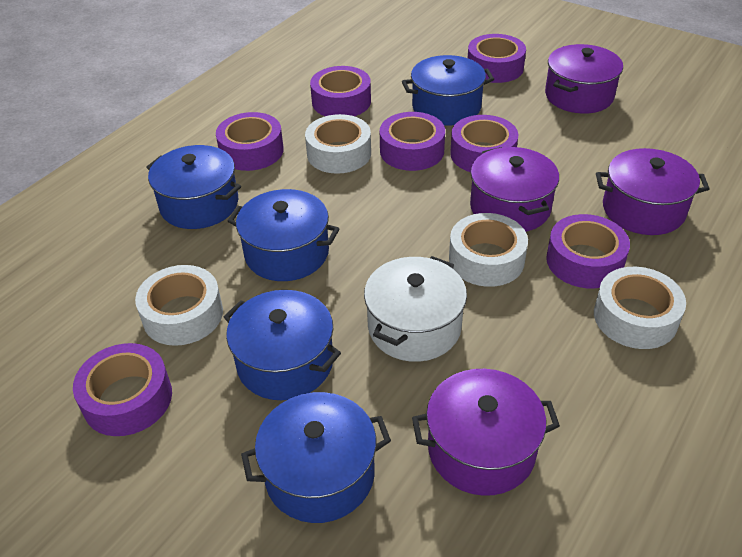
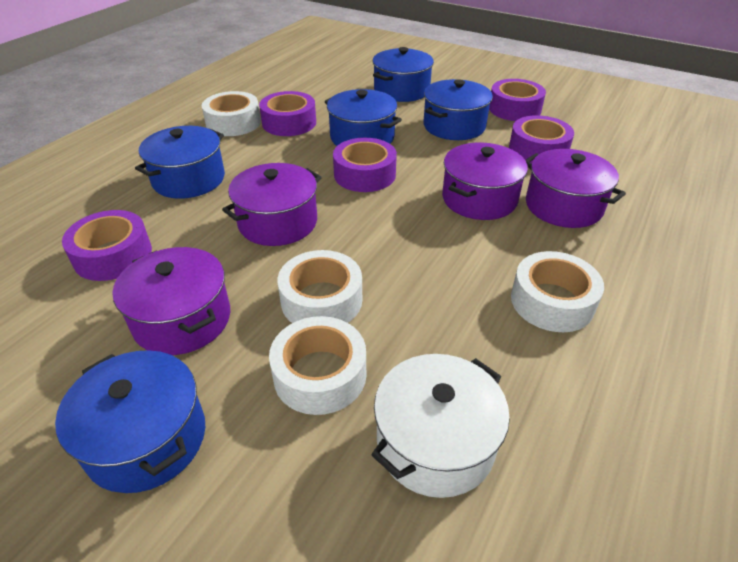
purple tape: [73,343,172,436] [216,112,284,171] [310,66,371,116] [380,112,445,171] [450,115,518,172] [468,34,526,83] [546,214,630,288] = 7 -> [62,210,152,281] [259,91,316,136] [333,138,397,192] [489,79,546,121] [509,115,574,164] = 5

